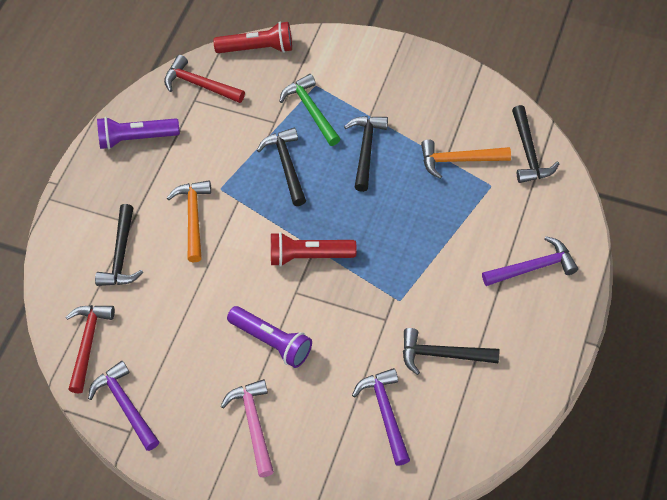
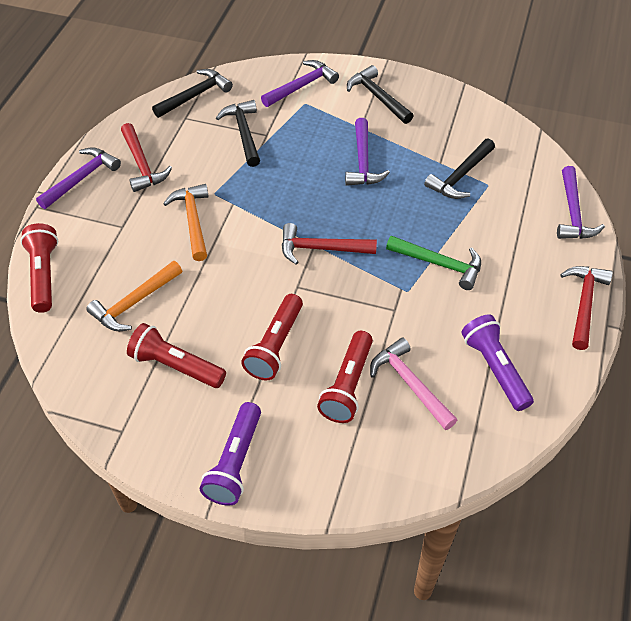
black hammer: [95,204,143,286] [257,128,306,206] [344,116,388,192] [403,328,499,375] [512,105,560,183] = 5 -> [152,69,233,118] [216,100,260,167] [347,65,413,124] [424,138,495,199] = 4
purple hammer: [88,361,159,451] [352,368,410,465] [482,236,578,286] = 3 -> [36,147,121,209] [261,60,339,107] [345,118,390,186] [557,166,605,239] = 4
red flashlight: [214,21,292,53] [271,232,356,267] = 2 -> [20,223,58,313] [127,323,226,388] [241,294,303,380] [317,331,373,423] = 4
red hammer: [66,305,115,393] [164,55,245,103] = 2 -> [121,123,172,192] [282,223,377,265] [560,266,613,350] = 3

